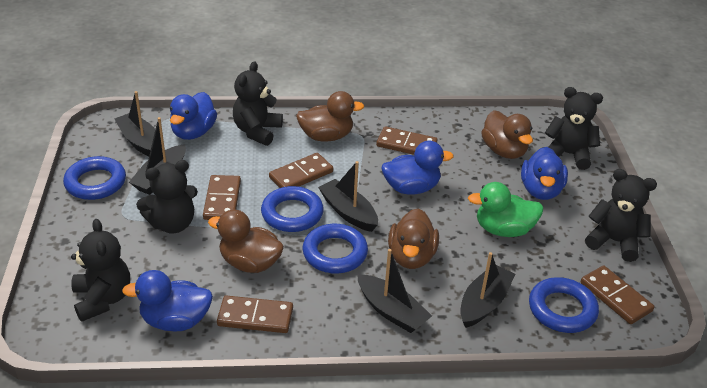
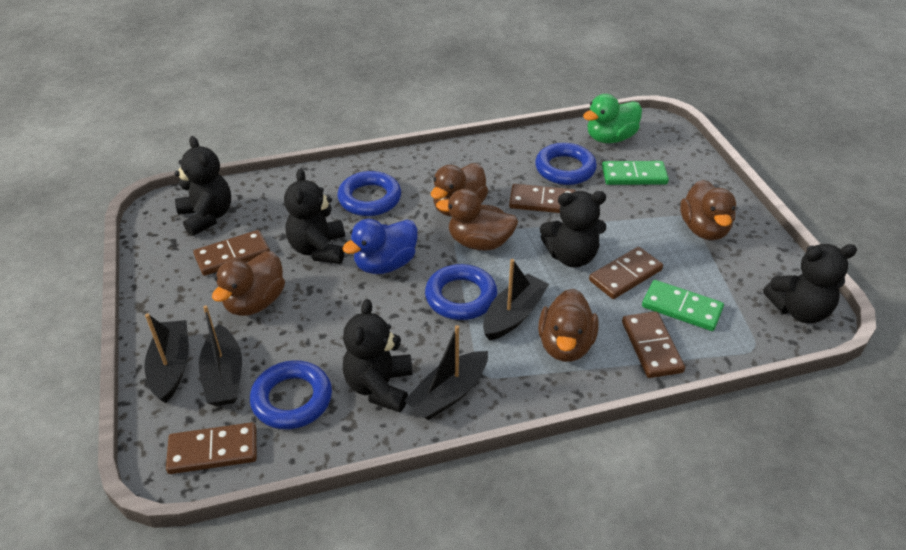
black boat: [114,91,155,156] [129,117,186,195] [318,161,378,232] [357,249,432,333] [460,252,515,328] = 5 -> [144,313,189,403] [199,305,242,406] [404,325,488,420] [483,259,549,340] = 4
blue duck: [122,270,213,331] [170,92,217,140] [381,141,454,195] [521,147,568,200] = 4 -> [342,219,418,274] = 1
brown duck: [208,209,284,273] [296,91,364,142] [388,208,439,269] [481,110,533,159] = 4 -> [212,251,285,316] [431,163,488,217] [436,189,518,251] [538,289,598,362] [680,180,736,240] = 5
green domino: none = 0 -> [602,161,669,185] [642,280,724,331] = 2

